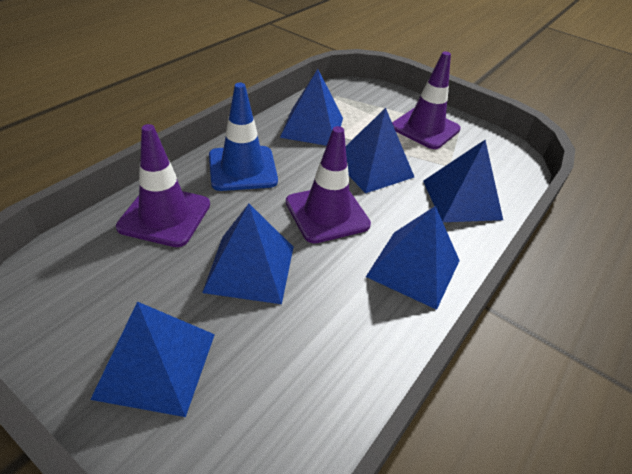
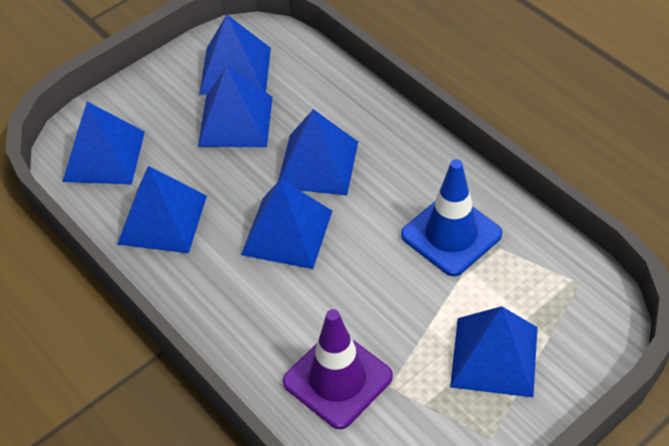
blue pyramid: [90,302,215,417] [202,204,294,304] [280,69,343,146] [346,108,414,193] [366,206,460,310] [423,140,503,222] = 6 -> [63,102,145,184] [117,166,207,253] [198,66,273,147] [199,15,271,95] [241,179,332,269] [278,109,358,195] [450,306,538,397] = 7
purple traffic cone: [116,124,210,247] [286,126,371,243] [392,51,461,149] = 3 -> [283,309,393,429] = 1

